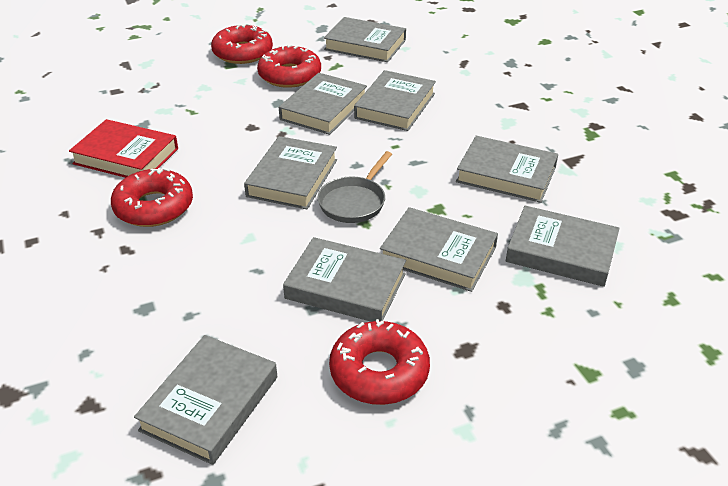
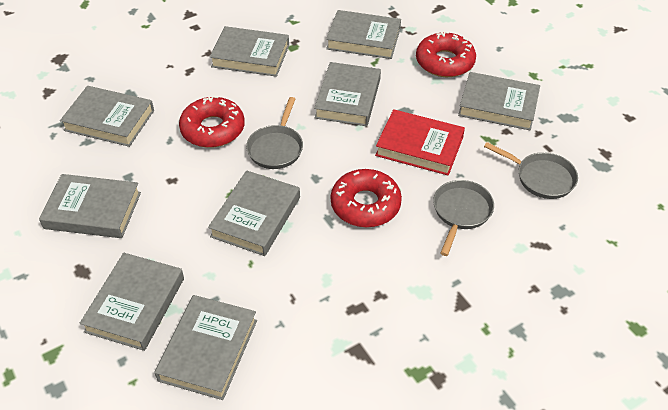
grey pan: [318,151,392,223] = 1 -> [246,97,303,169] [433,180,494,256] [484,142,578,199] = 3
red donut: [111,168,193,227] [211,24,273,64] [257,44,321,88] [329,319,430,405] = 4 -> [179,96,245,148] [331,169,402,227] [416,31,476,77] = 3

